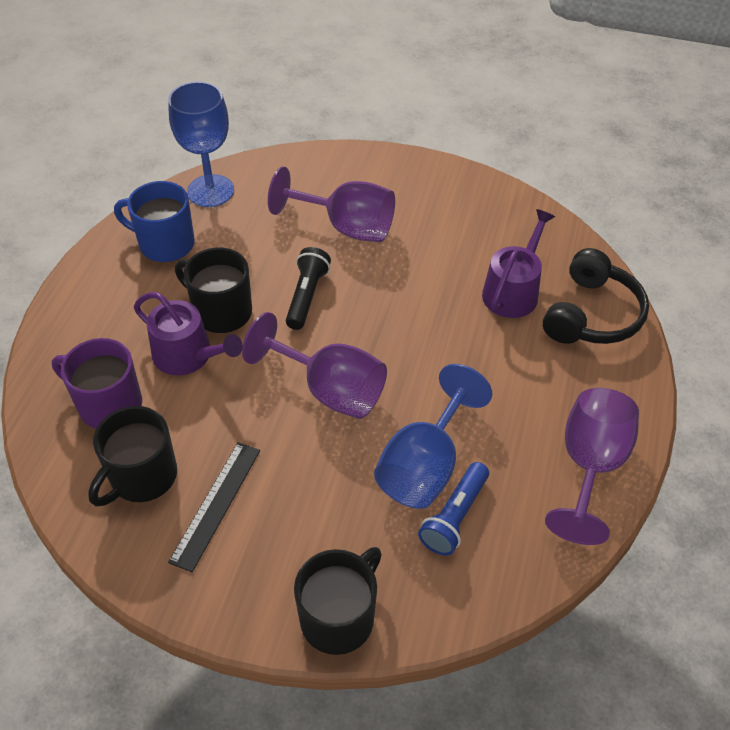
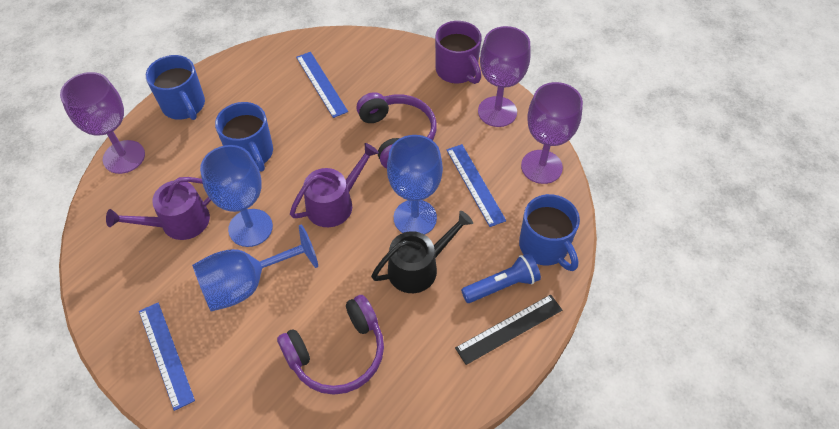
black flashlight: [286,247,331,330] = 1 -> none = 0
black headphones: [543,248,649,344] = 1 -> none = 0
black mug: [88,406,177,507] [175,248,252,333] [294,547,382,655] = 3 -> none = 0
black watering can: none = 0 -> [371,211,473,293] = 1
blue goblet: [168,81,234,207] [374,364,492,509] = 2 -> [192,225,318,312] [200,145,273,247] [387,135,443,235] = 3
blue mug: [114,181,195,262] = 1 -> [146,55,205,120] [215,102,273,171] [519,194,580,271] = 3
blue ruler: none = 0 -> [139,303,195,411] [296,52,348,118] [447,144,506,227] = 3
purple headphones: none = 0 -> [277,295,384,395] [356,92,437,169] = 2

